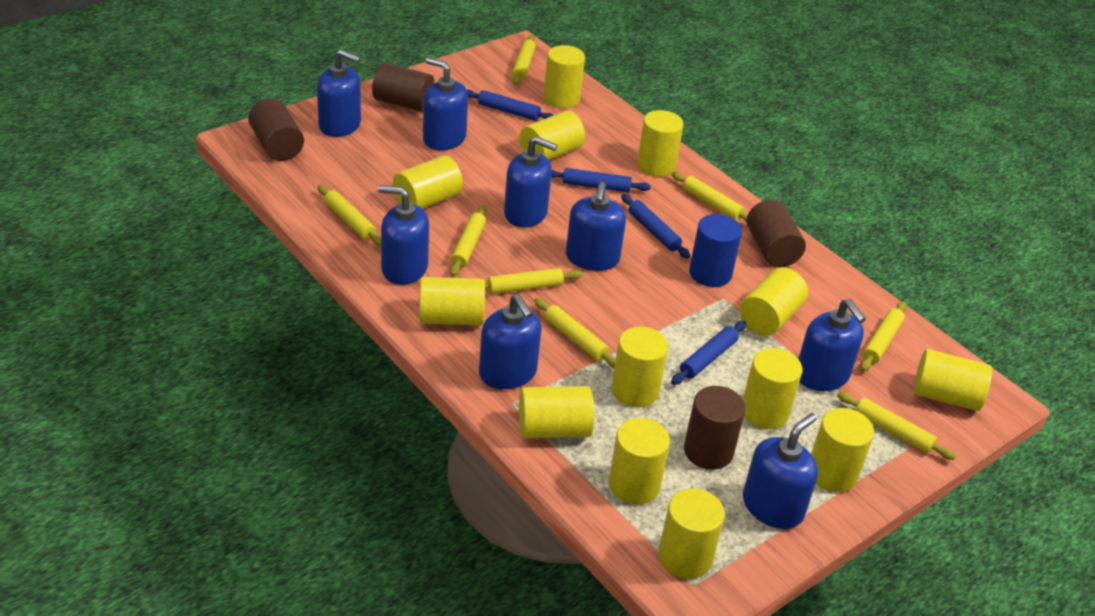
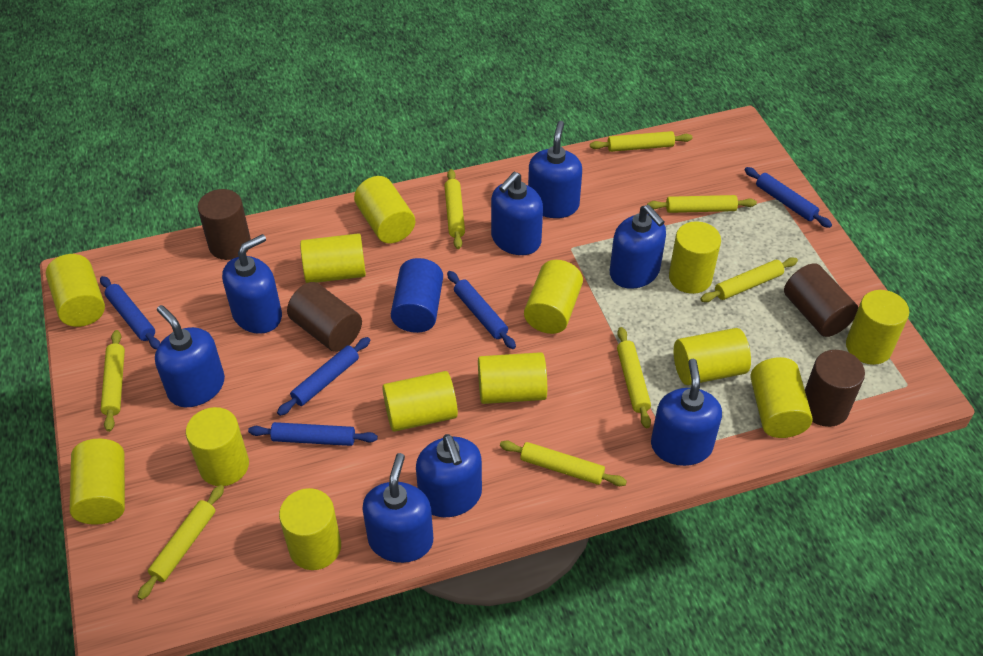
blue rolling pin: [467,90,553,121] [551,168,651,192] [621,194,690,258] [671,321,746,385] = 4 -> [100,276,160,349] [248,422,378,446] [277,337,370,416] [447,271,516,349] [745,167,832,228] = 5

